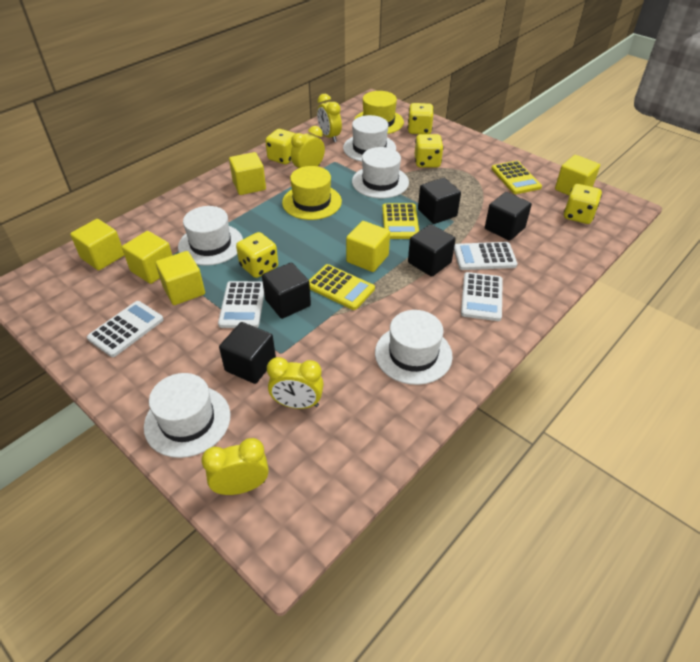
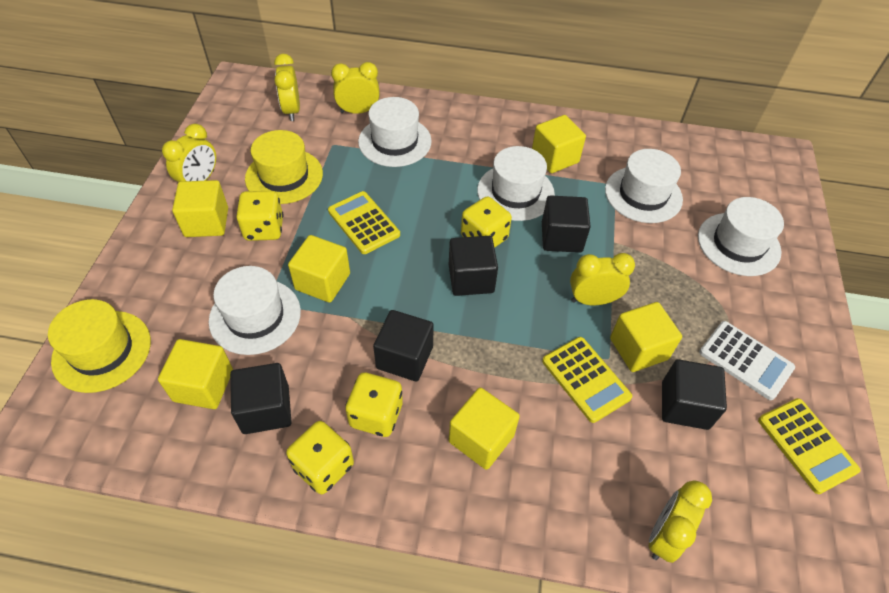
white calculator: [87,301,163,357] [218,281,264,328] [454,242,517,270] [461,272,503,321] = 4 -> [699,321,795,400] = 1
yellow clock: [201,438,269,495] [267,357,324,409] [291,126,325,168] [317,94,342,142] = 4 -> [162,124,216,182] [274,54,300,121] [331,62,380,114] [570,253,635,305] [649,480,712,563] = 5
yellow dice: [236,232,278,278] [265,129,296,164] [408,103,434,134] [415,134,443,167] [564,184,602,224] = 5 -> [237,191,283,241] [286,421,354,494] [345,372,403,437] [461,196,512,248] = 4

